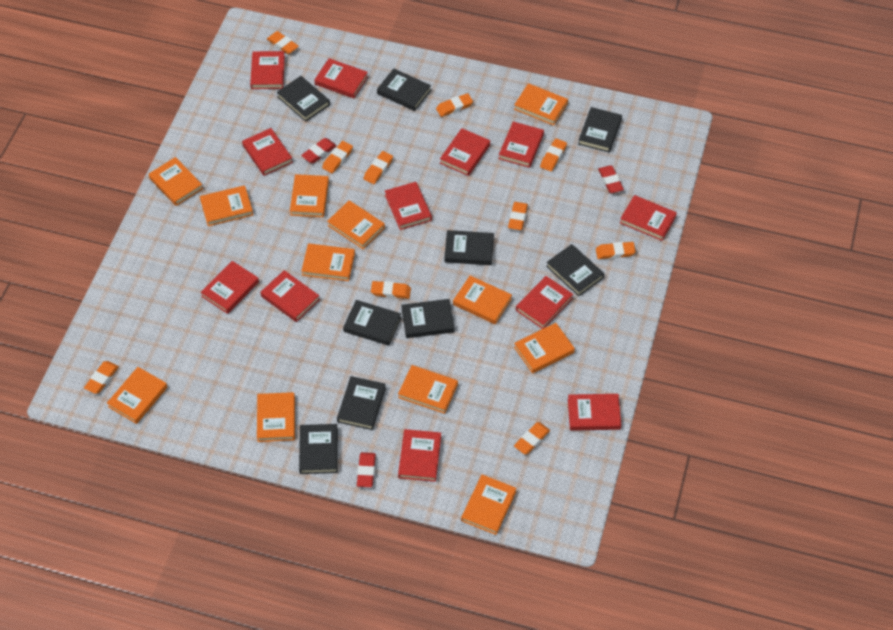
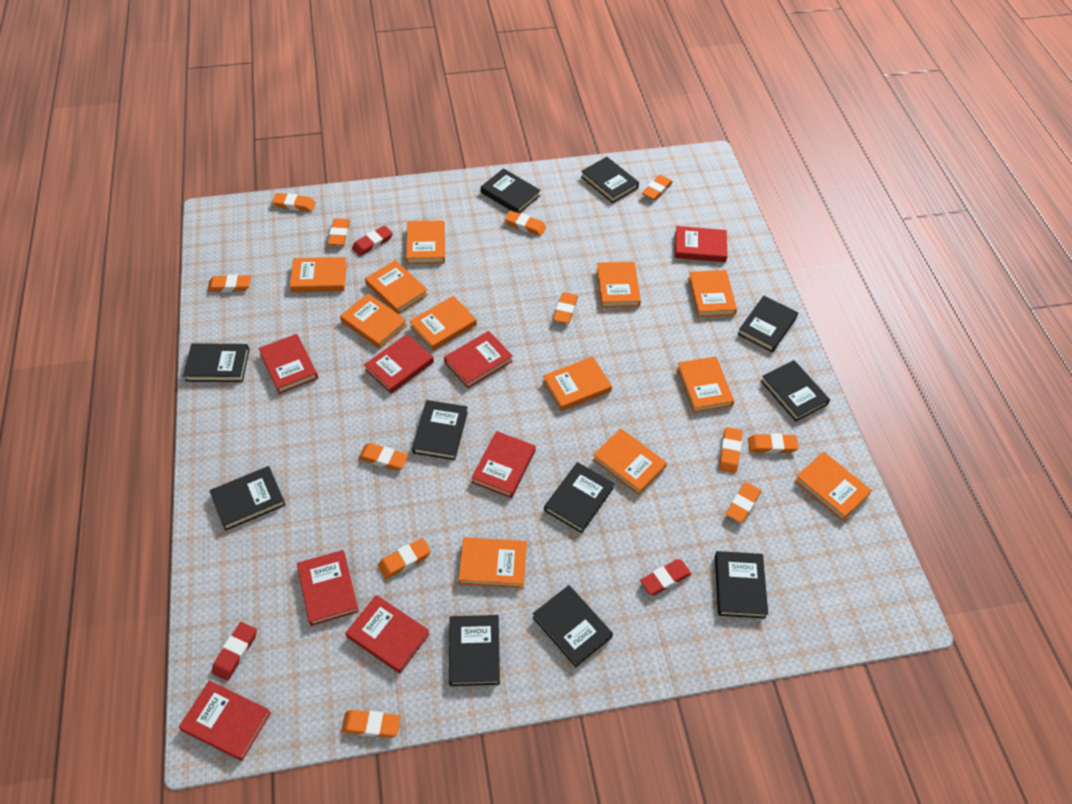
black book: [277,76,330,122] [299,424,338,474] [337,376,386,430] [343,300,401,346] [377,69,431,111] [401,299,455,338] [444,230,494,265] [546,244,604,296] [578,107,622,153] = 9 -> [183,343,250,382] [209,466,286,531] [412,400,468,460] [449,615,500,686] [481,168,541,213] [532,585,613,667] [544,462,615,533] [581,157,639,203] [715,551,768,619] [738,296,798,352] [761,360,830,421] = 11
orange eraser: [84,361,119,394] [267,31,299,54] [322,141,353,173] [364,151,393,184] [371,281,411,299] [436,93,473,117] [508,202,528,230] [514,422,550,454] [540,138,567,172] [596,242,636,259] = 10 -> [207,275,251,292] [272,193,316,212] [328,218,350,246] [341,710,401,738] [358,443,408,470] [378,538,431,579] [505,210,546,236] [553,292,578,324] [642,175,673,201] [719,427,742,473] [726,482,761,523] [748,433,799,453] = 12
red book: [201,261,259,314] [242,128,293,176] [250,51,285,89] [260,270,320,322] [314,58,368,98] [385,182,432,230] [398,429,441,482] [440,128,490,176] [499,122,544,168] [516,276,573,329] [568,394,621,431] [620,195,677,241] = 12 -> [179,680,271,761] [258,334,318,394] [297,550,359,626] [345,595,430,674] [364,334,434,394] [444,331,513,388] [471,431,536,498] [675,226,728,262] = 8

